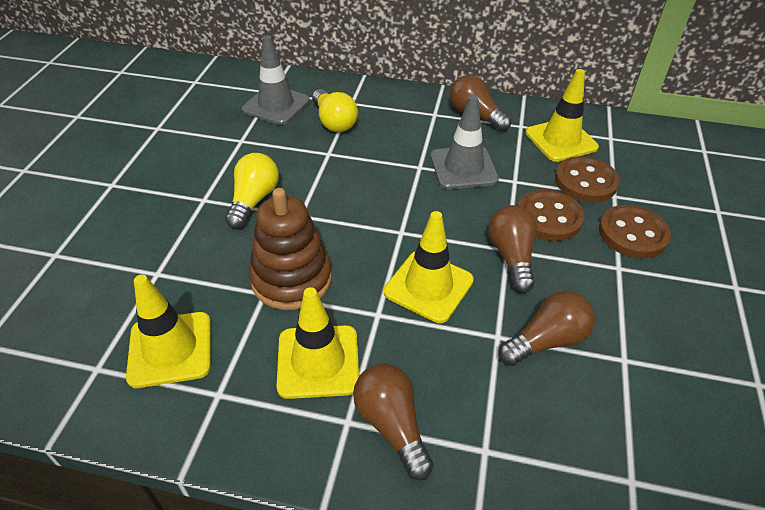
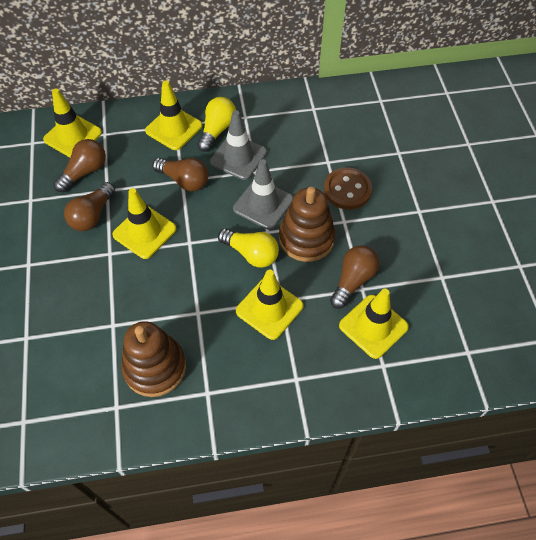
brown button: [518,190,584,241] [555,156,620,202] [599,205,671,258] = 3 -> [324,167,372,210] = 1
brown stacking toy: [249,188,332,310] = 1 -> [121,321,186,397] [279,187,335,262] = 2
yellow traffic cone: [126,275,211,388] [277,287,359,399] [384,211,474,323] [526,69,599,162] = 4 -> [43,88,102,157] [112,188,176,259] [145,80,203,150] [236,269,303,340] [339,289,409,359] = 5

